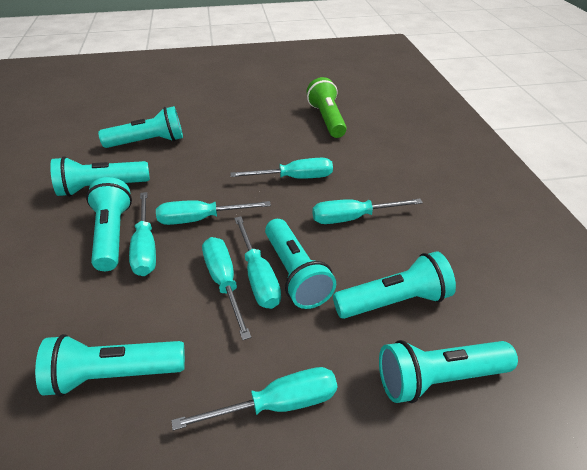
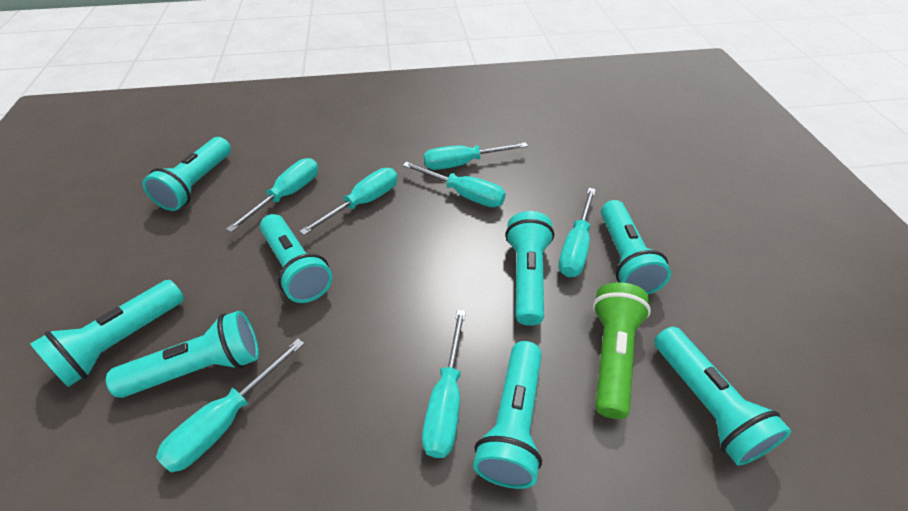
turquoise flashlight: [35,334,185,397] [50,156,150,197] [86,177,132,271] [98,106,183,148] [265,219,336,309] [333,252,456,319] [379,340,518,403] = 7 -> [30,280,184,387] [106,310,259,398] [142,137,231,211] [260,214,333,303] [473,341,542,489] [505,211,554,326] [601,200,671,294] [654,327,791,466] = 8

